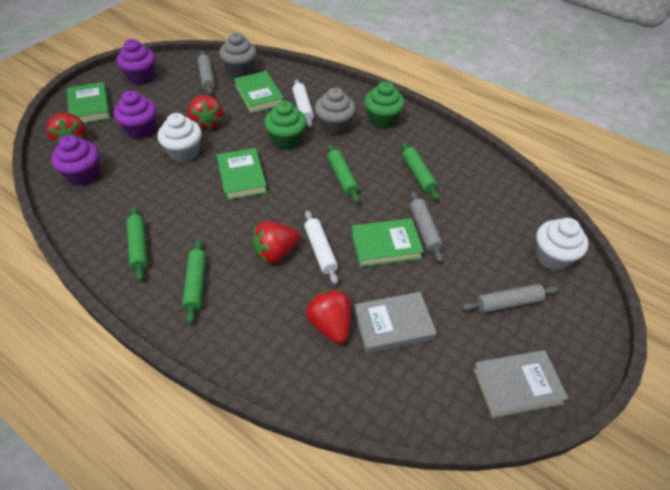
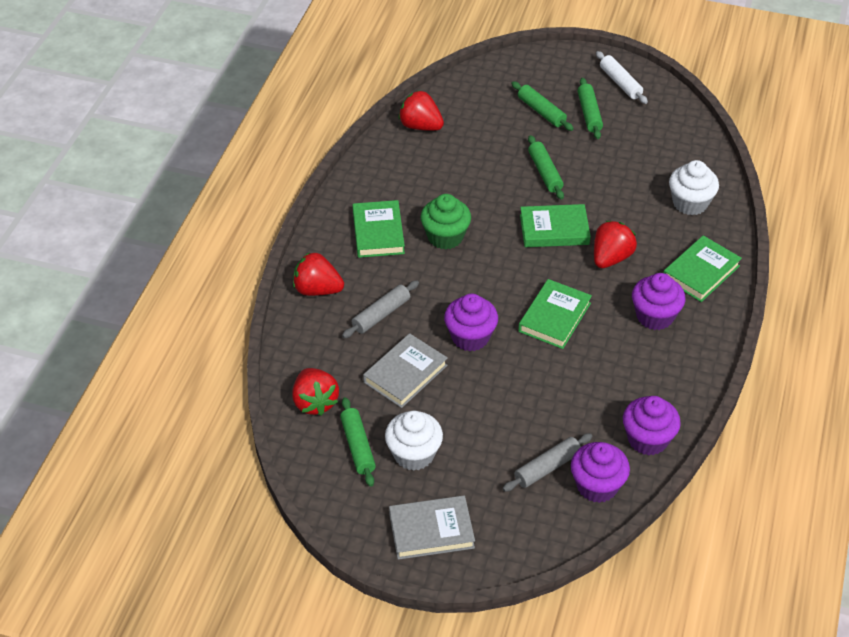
green cupcake: [264,101,307,149] [364,81,405,129] = 2 -> [420,194,471,249] = 1
grey cupcake: [219,32,257,77] [315,87,356,135] = 2 -> none = 0
grey rolling pin: [197,52,215,95] [410,191,443,262] [462,284,559,313] = 3 -> [342,280,419,338] [502,433,592,492] = 2
purple cupcake: [51,135,100,186] [113,90,157,139] [116,39,155,85] = 3 -> [444,294,498,351] [571,442,630,503] [623,396,681,456] [632,273,685,330] = 4
white rolling pin: [292,79,314,127] [304,210,338,284] = 2 -> [596,51,648,104] = 1

